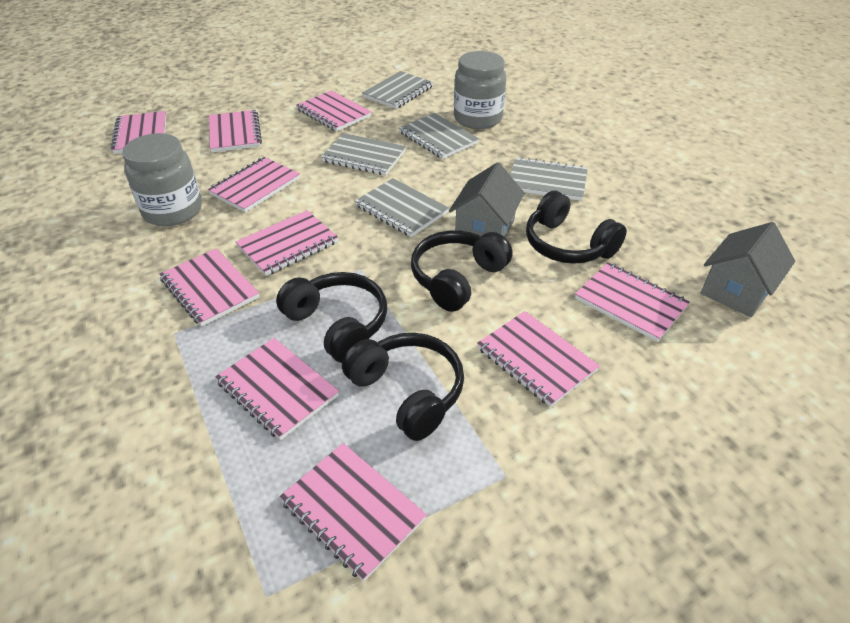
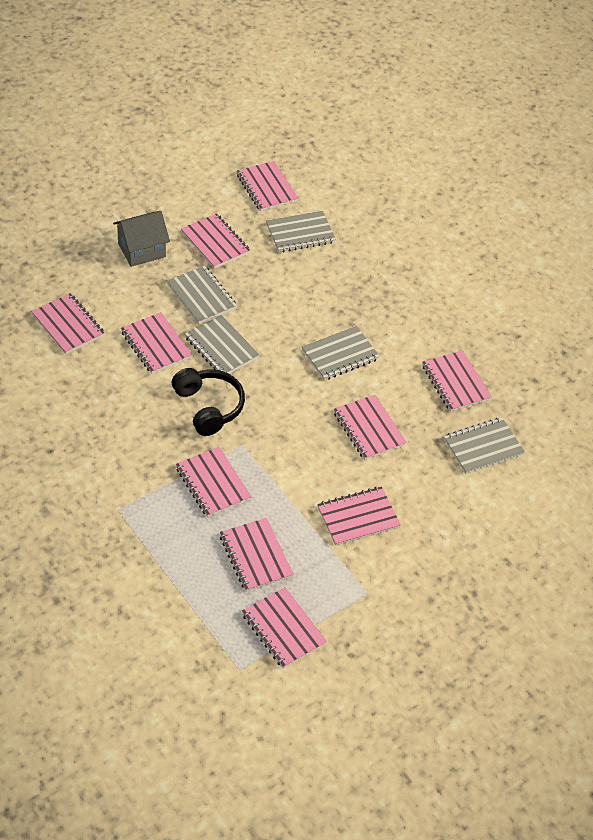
black headphones: [276,272,387,363] [342,333,464,441] [411,231,513,312] [526,191,627,264] = 4 -> [172,368,245,436] = 1
grey house: [449,162,525,238] [701,222,795,317] = 2 -> [113,211,170,267] = 1
grey jar: [122,133,202,226] [454,51,506,129] = 2 -> none = 0

